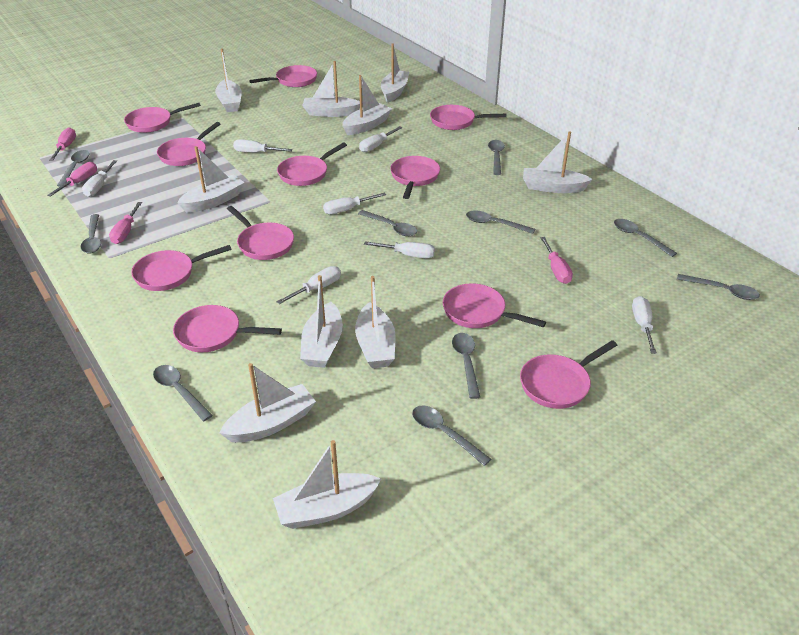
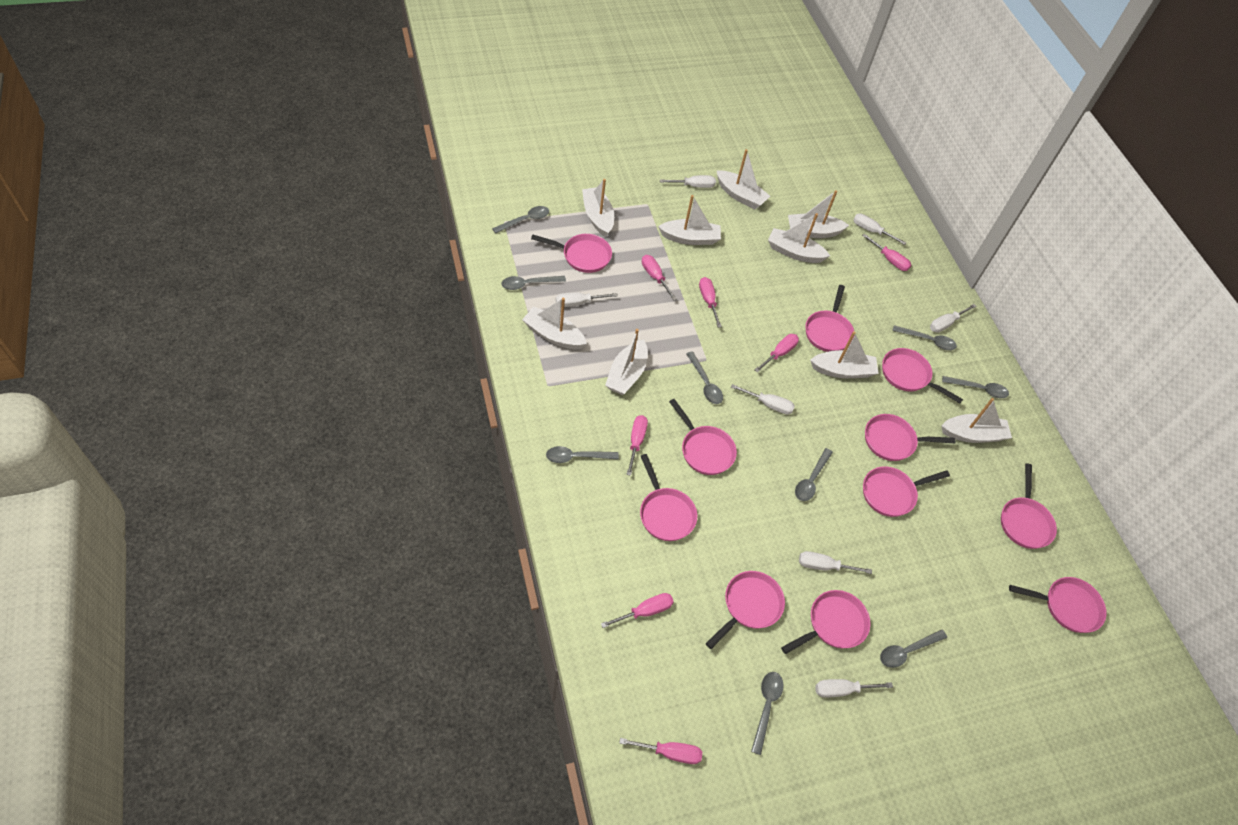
grey spoon: [57,150,90,187] [81,214,101,254] [153,365,213,421] [358,210,417,236] [412,405,491,466] [452,333,480,399] [466,211,535,234] [488,140,505,175] [614,219,677,257] [677,274,760,300] = 10 -> [492,206,549,234] [501,276,566,290] [546,446,619,463] [686,351,723,404] [751,672,784,755] [795,448,833,501] [880,630,947,668] [892,325,957,350] [942,376,1009,398] = 9
pink screwdriver: [47,162,97,196] [49,127,76,161] [109,202,142,244] [540,237,573,284] = 4 -> [601,593,674,628] [619,738,702,764] [626,415,648,476] [642,255,677,301] [699,277,722,328] [755,334,799,373] [862,234,911,271] = 7
white boat: [177,146,245,213] [215,49,242,112] [220,363,316,443] [273,440,381,529] [300,275,343,368] [302,61,360,117] [342,75,392,135] [355,276,395,368] [381,44,409,103] [523,131,593,193] = 10 -> [522,298,587,349] [582,179,614,237] [605,329,647,395] [658,195,721,245] [717,149,770,209] [768,213,830,263] [788,190,849,238] [810,331,879,378] [941,398,1012,443] = 9

